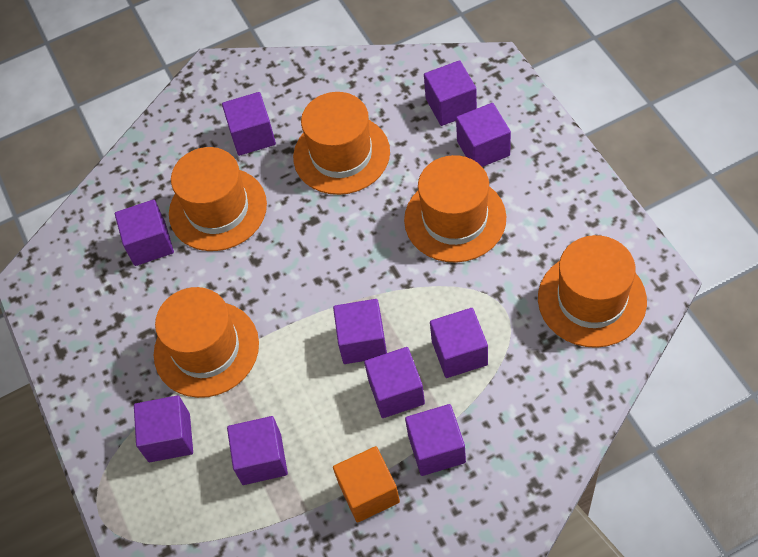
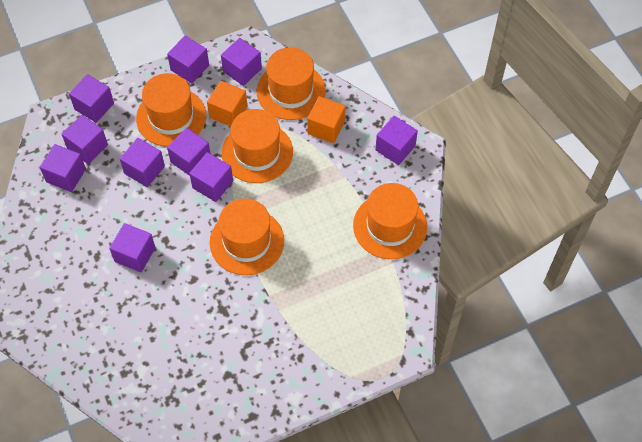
orange cube: [333,446,400,523] = 1 -> [207,81,248,127] [307,96,346,143] = 2

